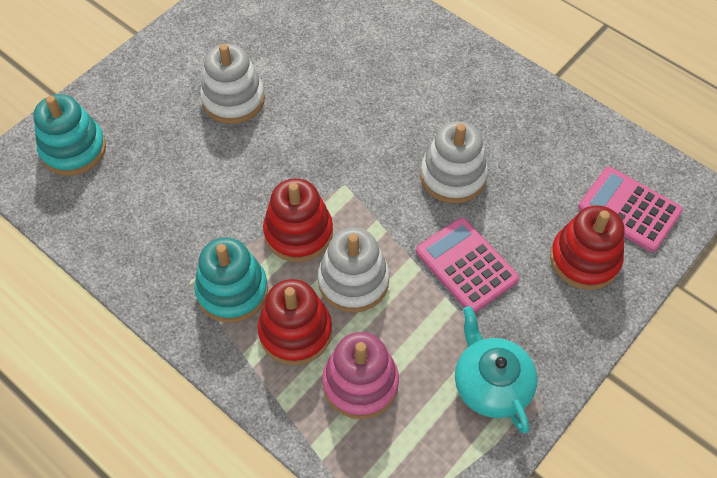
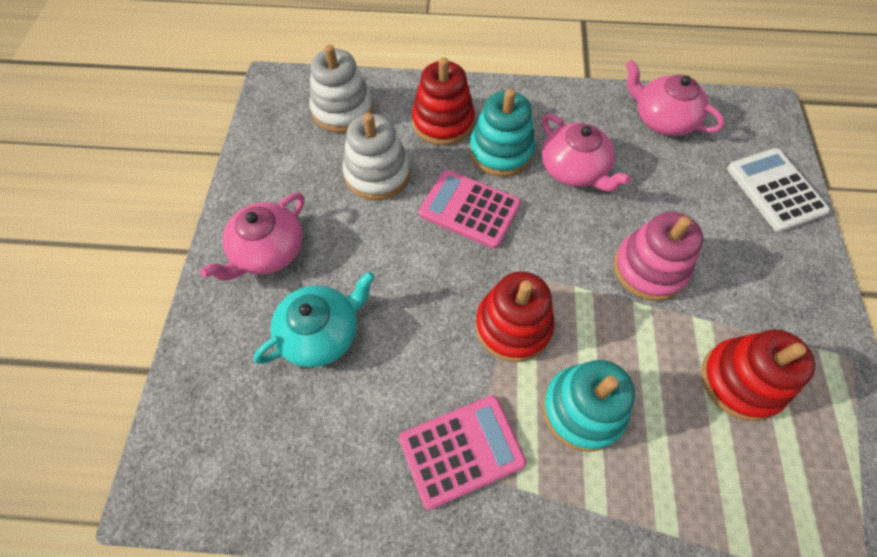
pink teapot: none = 0 -> [200,193,304,281] [542,114,631,192] [626,60,725,136] = 3
white calculator: none = 0 -> [727,148,830,232] = 1
white stacking toy: [200,44,265,124] [318,228,389,313] [420,121,488,204] = 3 -> [309,45,373,133] [343,113,410,200] = 2

